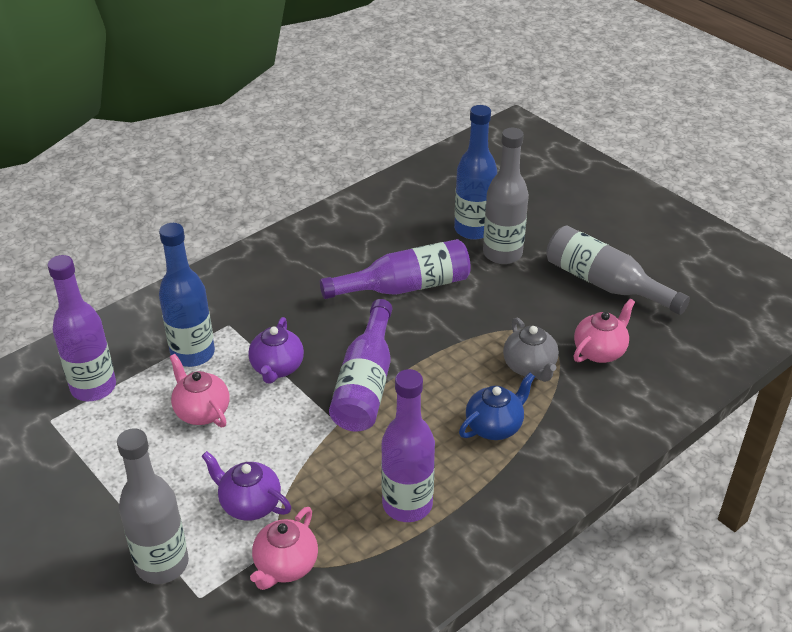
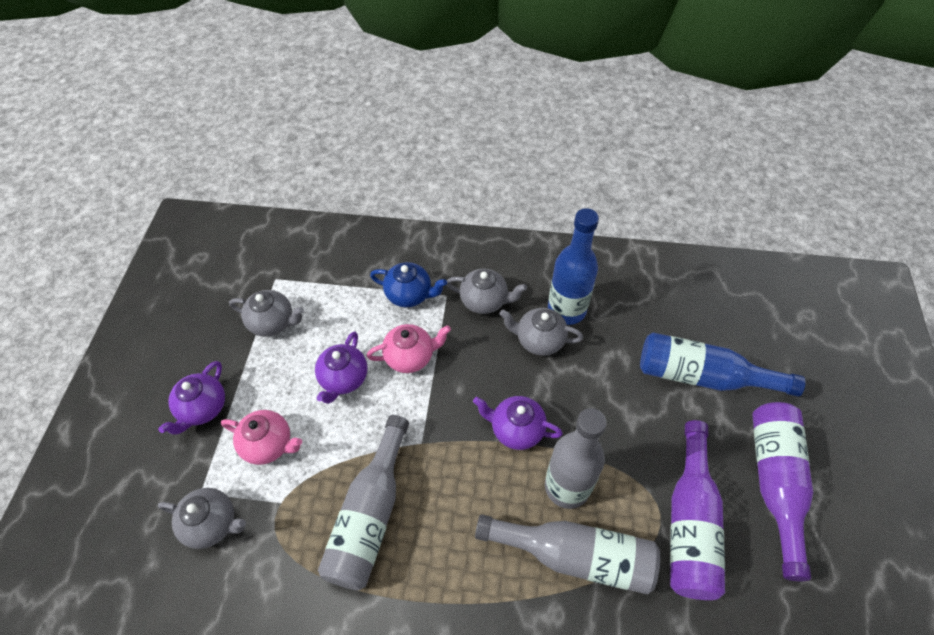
grey teapot: [503,318,559,382] = 1 -> [158,488,246,549] [229,290,304,337] [447,268,527,314] [500,308,583,356] = 4
pink teapot: [170,354,229,427] [250,507,318,590] [574,299,635,363] = 3 -> [221,410,302,465] [367,324,451,373] = 2
purple bottle: [48,255,116,401] [320,239,471,299] [329,299,392,431] [381,369,435,522] = 4 -> [670,420,725,600] [752,402,813,581] = 2
purple teapot: [201,451,291,521] [248,317,304,384] = 2 -> [158,361,225,435] [315,331,367,404] [473,396,563,450] = 3

